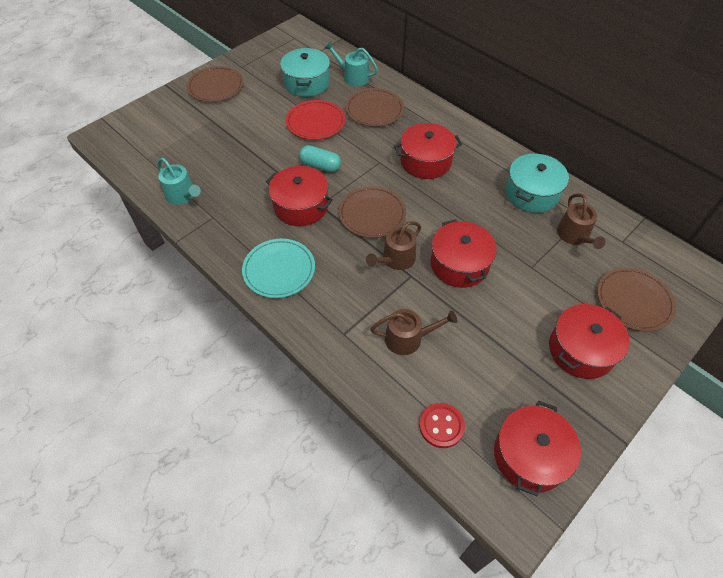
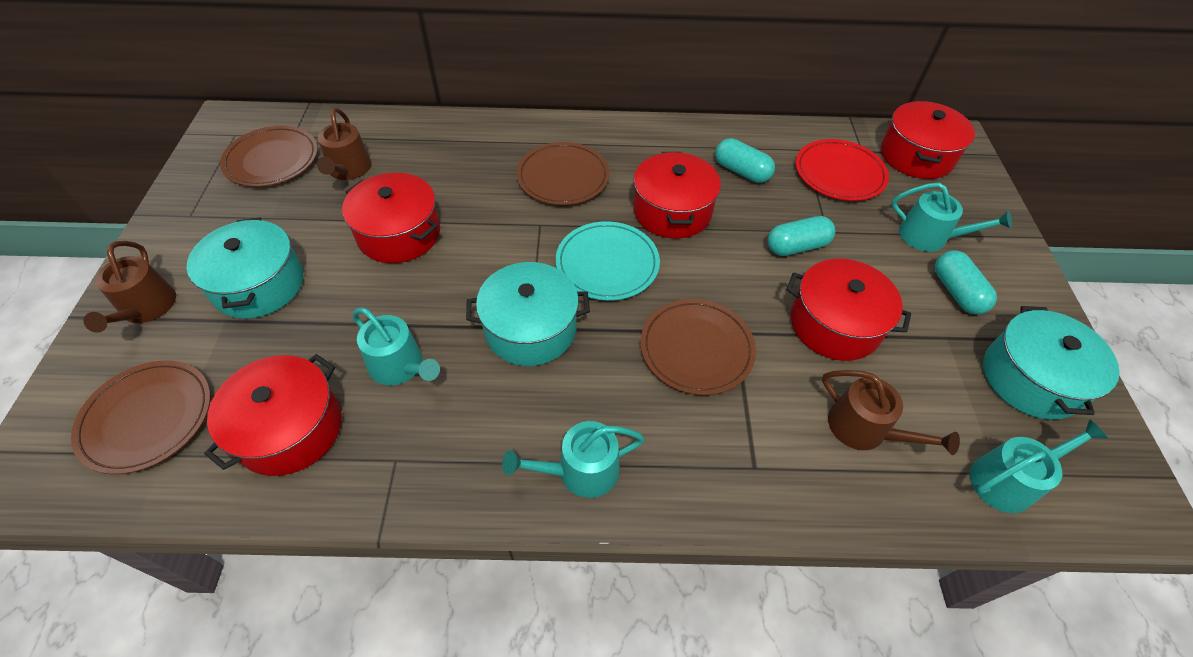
red button: [419,403,465,448] = 1 -> none = 0
turquoise capsule: [299,145,341,172] = 1 -> [715,138,775,183] [768,216,835,256] [935,250,997,315] = 3
turquoise pot: [280,48,330,97] [506,154,569,213] = 2 -> [187,218,303,319] [466,262,590,366] [983,306,1120,420] = 3
turquoise watering can: [158,158,201,205] [325,42,378,86] = 2 -> [353,307,440,385] [502,421,645,498] [892,183,1012,252] [970,419,1108,513] = 4

